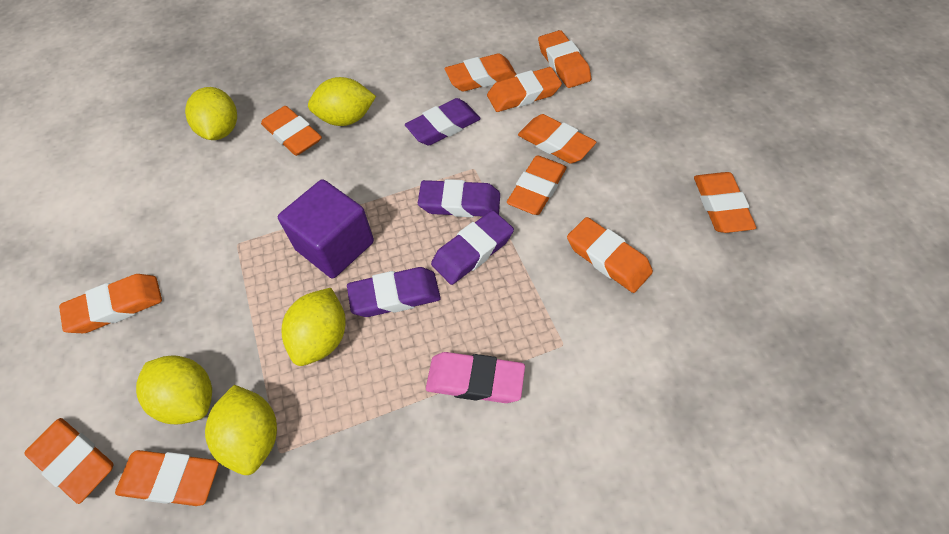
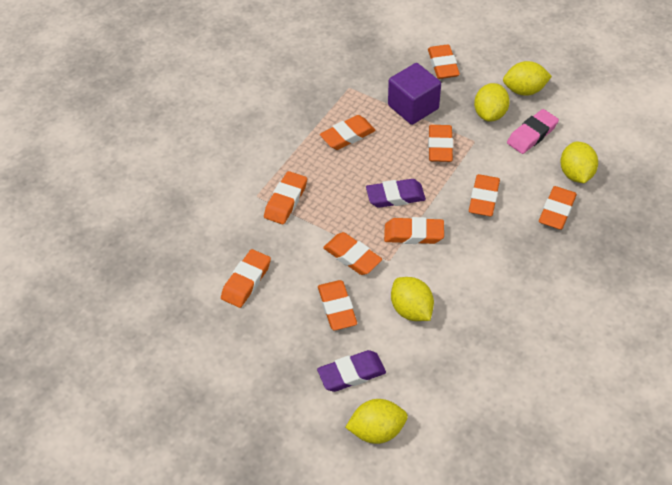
orange eraser: [24,418,113,504] [59,274,162,333] [115,450,219,506] [261,106,322,156] [445,53,517,92] [487,67,562,112] [507,155,567,215] [518,114,596,164] [538,30,591,88] [567,217,653,293] [694,172,756,233] = 11 -> [221,249,271,308] [264,171,307,224] [318,280,357,330] [320,115,376,150] [323,232,382,275] [384,217,444,244] [428,44,460,79] [428,125,453,162] [469,174,500,216] [539,186,577,230] = 10
purple eraser: [347,267,441,317] [405,98,481,145] [418,179,500,217] [431,210,514,285] = 4 -> [317,350,386,392] [366,179,426,208] = 2

